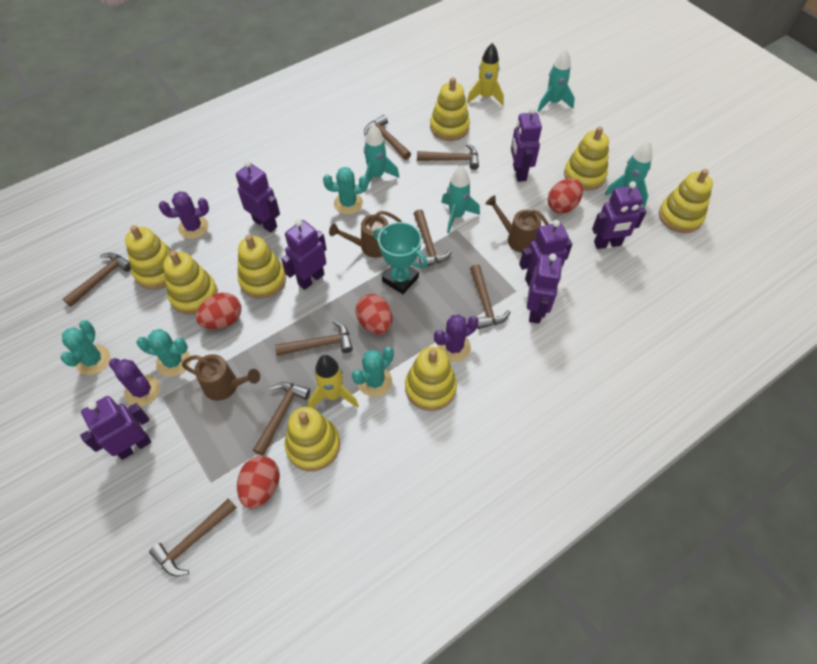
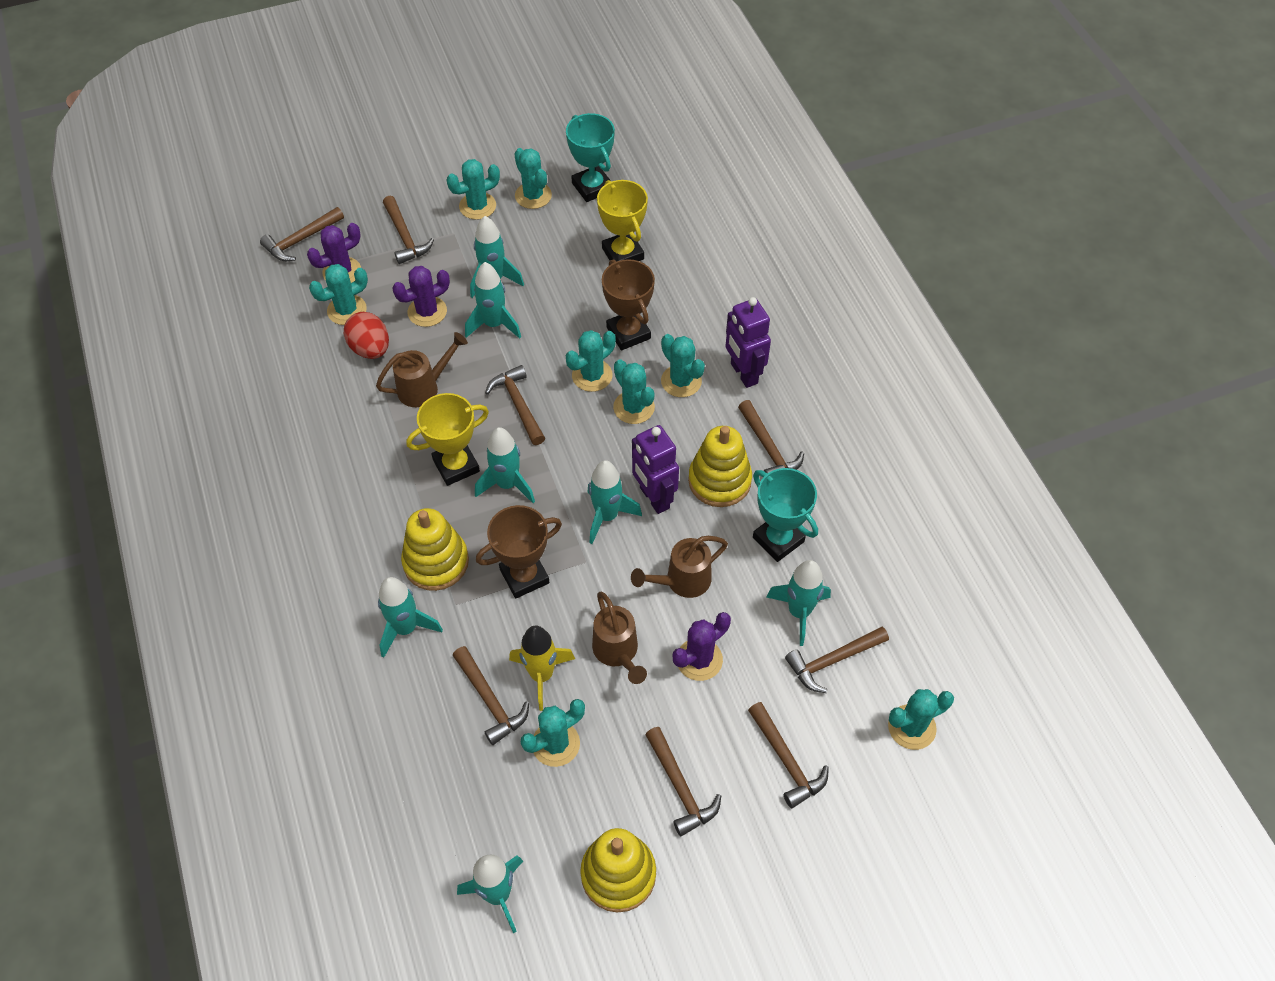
brown trophy: none = 0 -> [476,505,562,599] [602,259,655,350] = 2
purple robot: [80,396,151,460] [236,161,280,233] [281,219,326,290] [511,107,542,182] [519,220,572,286] [527,253,562,324] [592,181,646,249] = 7 -> [632,425,679,514] [725,297,771,388] = 2
red egg: [196,293,241,329] [237,456,280,509] [355,294,393,334] [548,178,583,214] = 4 -> [344,312,389,359] = 1
turquoise cactus: [61,320,111,375] [136,329,190,377] [323,167,368,214] [352,347,394,397] = 4 -> [309,264,368,325] [447,159,500,220] [514,148,552,209] [521,699,585,767] [566,330,616,392] [613,359,655,424] [661,334,705,397] [888,689,954,750] = 8
turquoise rocket: [364,124,399,185] [441,165,480,233] [537,49,575,112] [605,141,652,207] = 4 -> [378,577,443,658] [457,855,523,933] [465,262,521,338] [470,216,524,298] [475,427,535,503] [587,460,642,544] [767,560,831,646] = 7
turquoise trophy: [373,222,428,294] = 1 -> [566,113,615,202] [753,468,818,562] = 2
yellow rocket: [308,355,359,408] [467,43,504,106] = 2 -> [509,626,575,711] = 1
yellow stacking toy: [125,225,172,289] [163,251,218,315] [238,235,286,299] [285,407,340,471] [405,347,457,411] [430,77,470,141] [564,126,609,191] [659,169,713,233] = 8 -> [401,508,469,591] [580,828,656,912] [688,426,752,507] = 3
yellow trophy: none = 0 -> [406,393,489,486] [597,180,648,261] = 2

